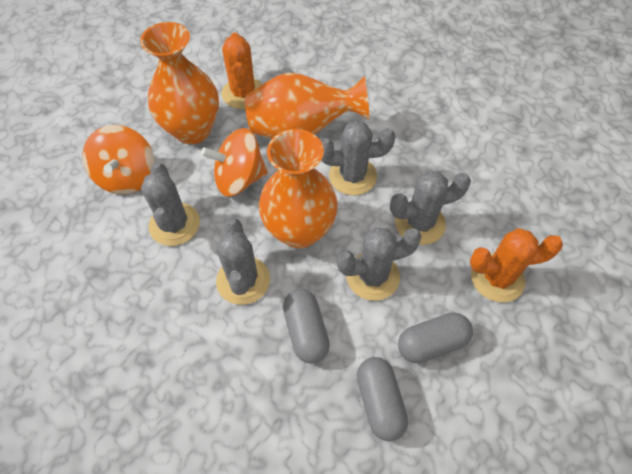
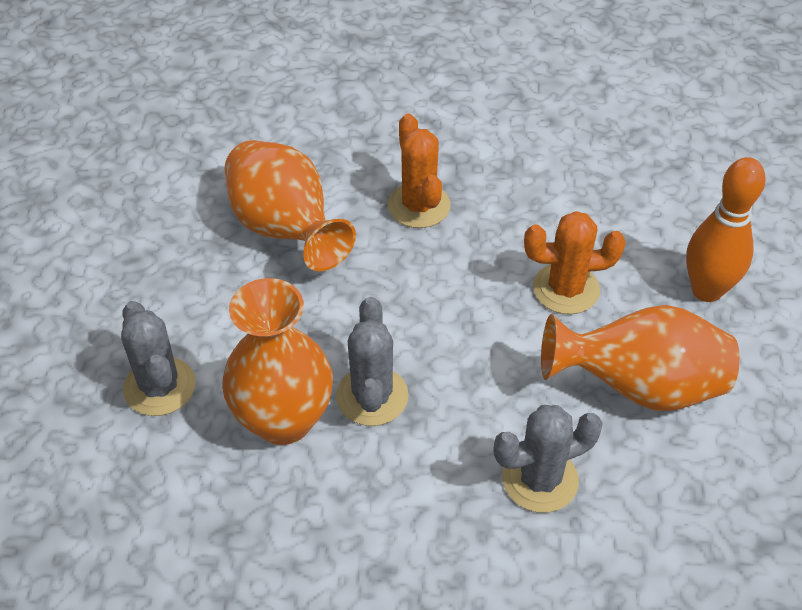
grey cactus: [141,162,200,246] [216,218,270,305] [321,121,395,195] [337,227,422,301] [390,171,471,245] = 5 -> [121,301,196,416] [336,297,409,426] [494,405,603,513] = 3
grey capsule: [283,289,330,363] [357,357,408,441] [398,312,473,363] = 3 -> none = 0
orange bowling pin: none = 0 -> [686,157,766,302] = 1
orange spinning top: [82,125,155,194] [201,128,268,196] = 2 -> none = 0

